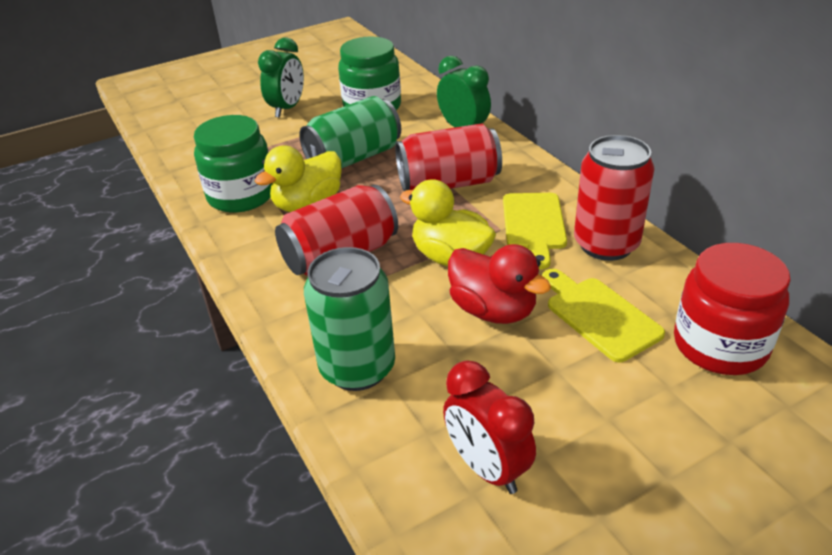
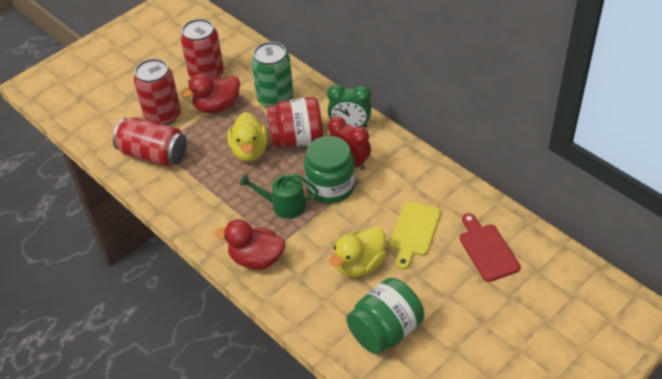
green can: [299,96,401,169] [304,247,395,391] = 2 -> [251,42,294,108] = 1
green clock: [258,37,304,118] [437,56,491,127] = 2 -> [327,84,372,128] = 1
green watering can: none = 0 -> [240,173,319,219] = 1
red cutting board: none = 0 -> [460,213,521,282] = 1
red duck: [448,244,551,324] = 1 -> [181,73,240,113] [215,219,285,270] = 2
yellow cutting board: [503,193,567,270] [542,269,665,362] = 2 -> [389,202,441,270] = 1

